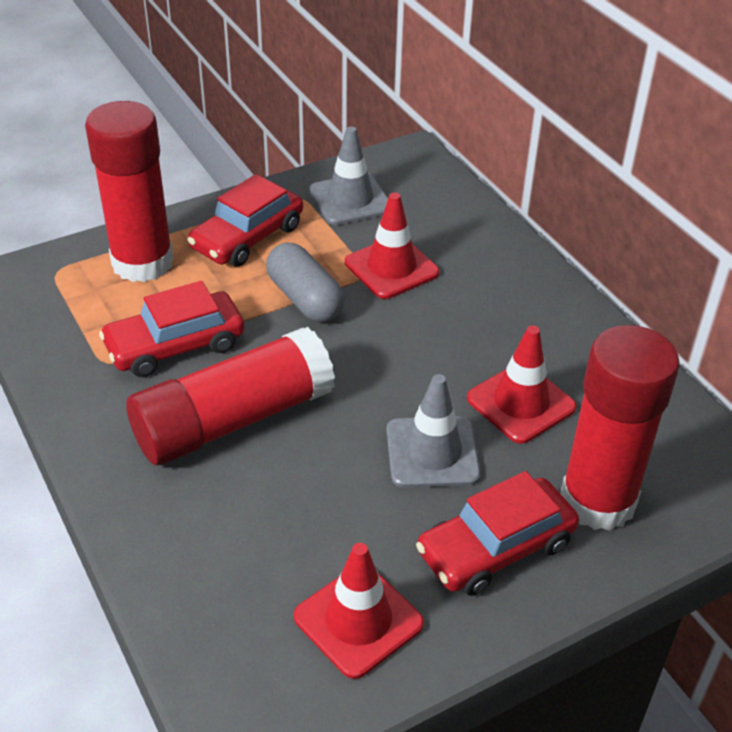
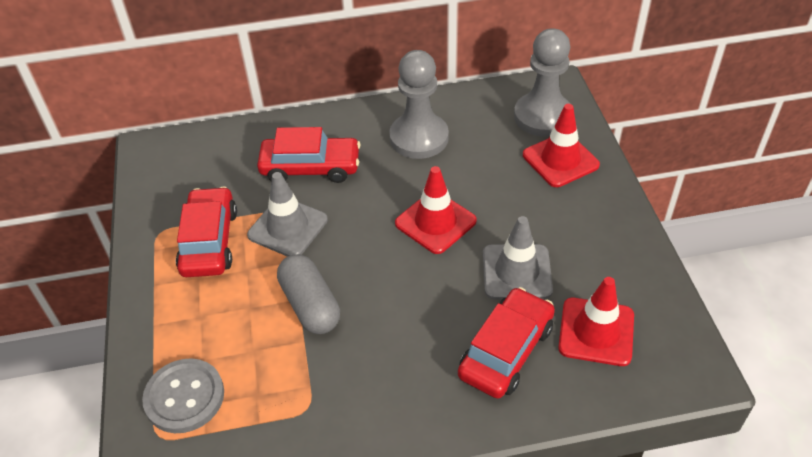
grey button: none = 0 -> [142,358,224,433] = 1
grey pawn: none = 0 -> [389,50,449,159] [514,28,570,137] = 2
red glue stick: [85,101,174,282] [126,327,335,465] [560,325,680,531] = 3 -> none = 0

